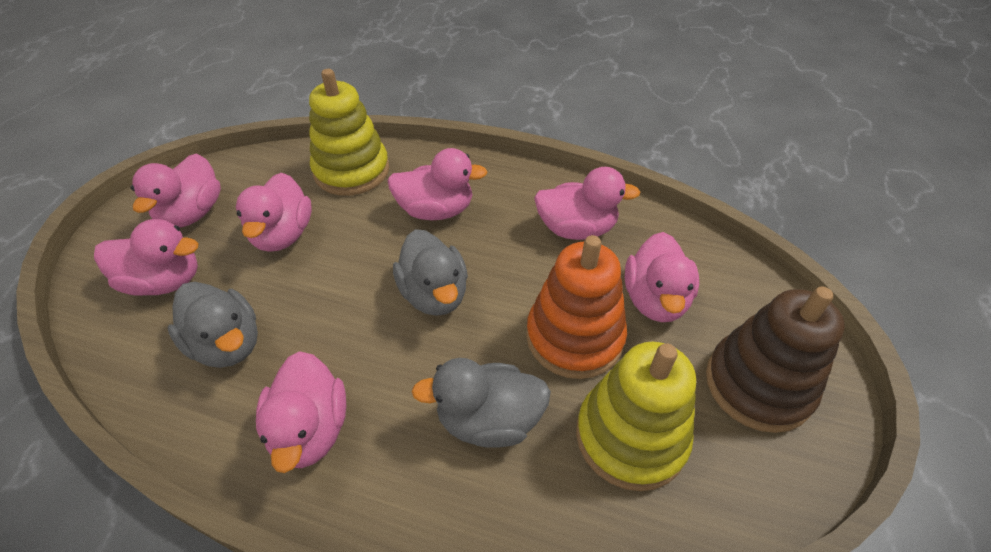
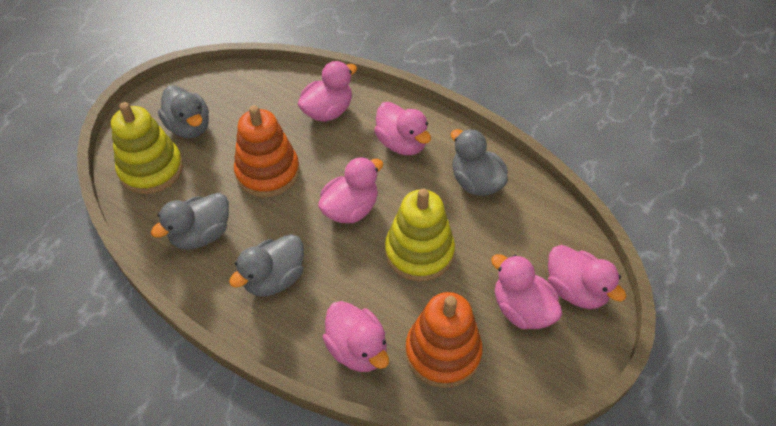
brown stacking toy: [706,287,845,433] = 1 -> none = 0
grey duck: [168,282,258,368] [393,229,468,316] [411,358,551,448] = 3 -> [151,193,229,250] [158,85,209,138] [229,234,304,297] [451,129,508,196] = 4
orange stacking toy: [526,235,627,379] = 1 -> [234,105,300,197] [405,292,483,388] = 2
pink duck: [94,219,199,296] [131,154,221,228] [236,173,312,252] [256,351,346,473] [387,148,487,220] [534,167,640,240] [625,232,699,322] = 7 -> [298,61,357,122] [318,157,383,223] [322,301,389,372] [374,102,431,155] [491,254,562,329] [548,245,626,309] = 6

